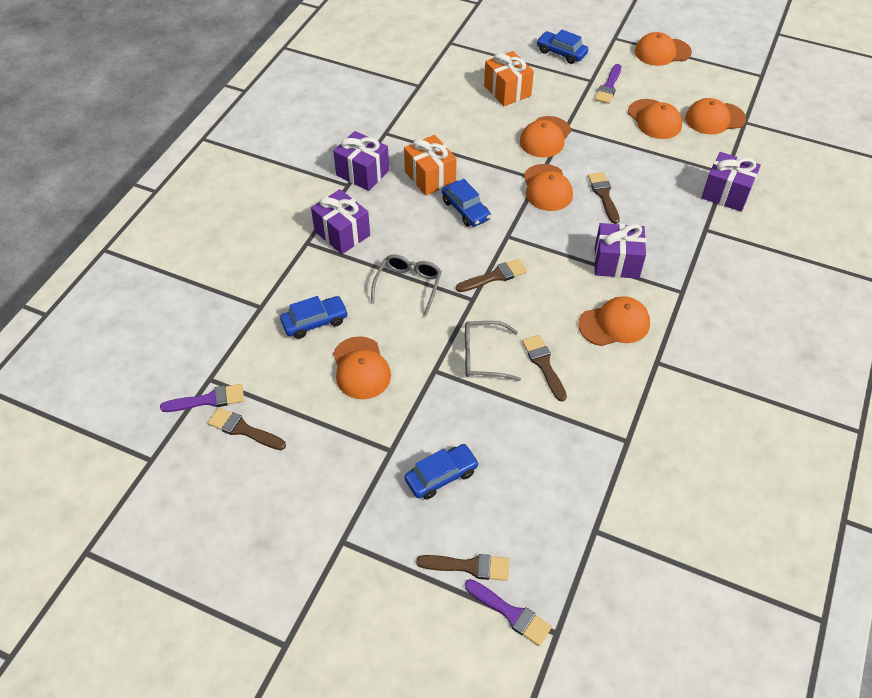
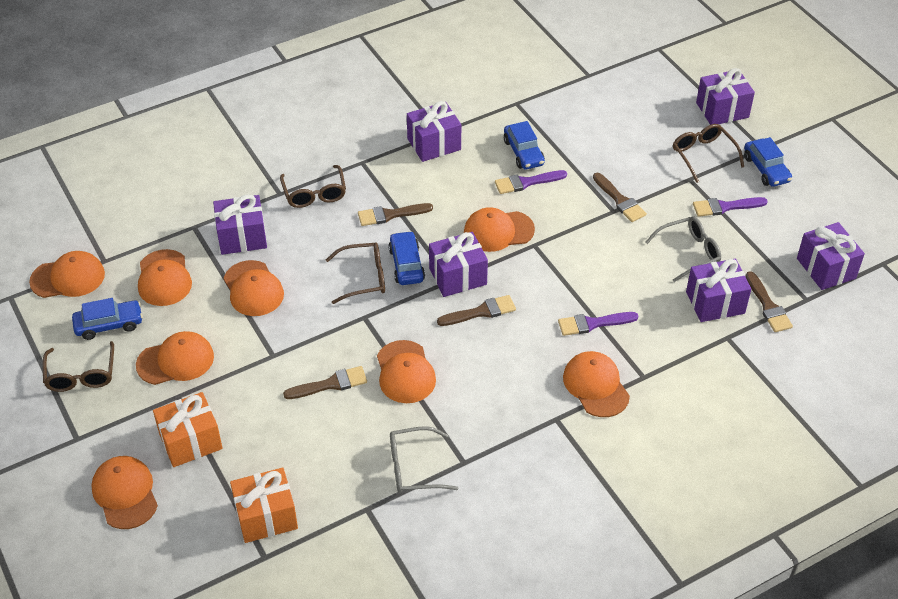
brown glasses: none = 0 -> [43,341,114,392] [280,165,346,208] [326,242,385,304] [673,124,744,183] = 4
orange cap: [333,336,391,399] [520,116,571,158] [524,164,573,211] [579,296,650,346] [628,99,682,139] [635,32,692,66] [685,98,746,135] = 7 -> [29,251,105,298] [91,456,158,529] [136,331,214,385] [138,249,192,306] [223,260,284,316] [377,340,436,403] [464,207,535,252] [563,351,630,417] = 8
purple gift: [311,189,370,254] [333,131,389,191] [594,223,646,279] [701,152,761,212] = 4 -> [213,194,267,255] [407,101,461,162] [429,232,488,297] [686,259,751,322] [696,68,755,125] [797,222,865,290] = 6

